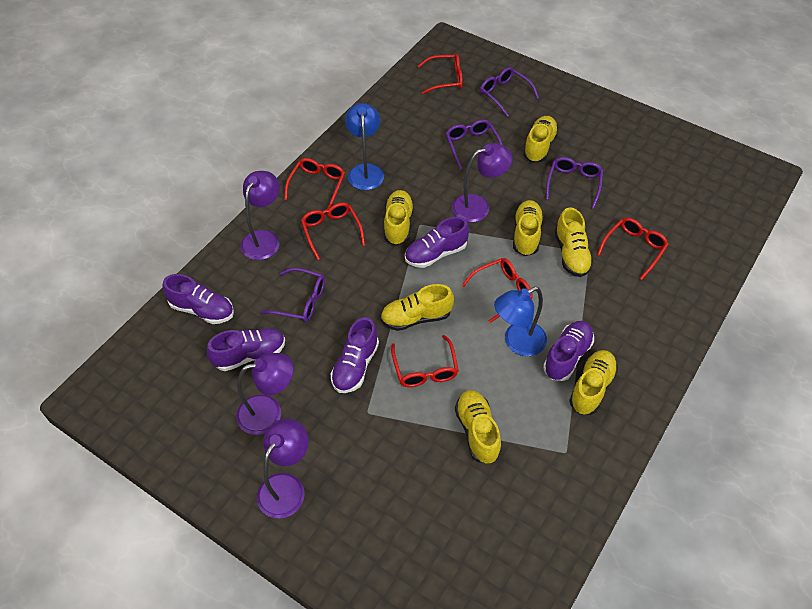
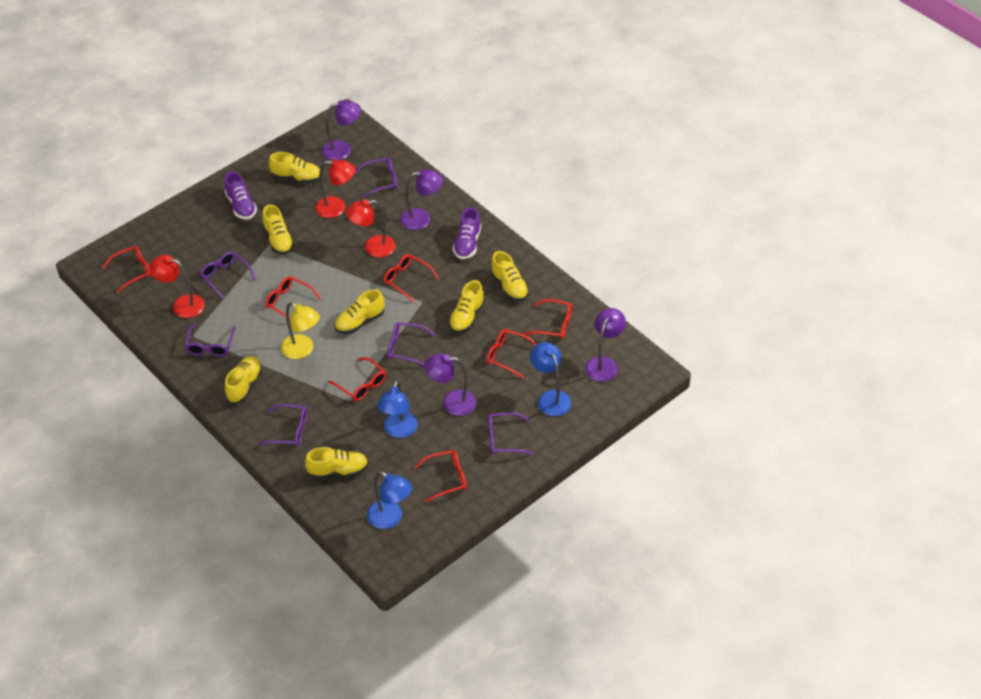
blue lamp: [345,103,384,190] [494,287,547,356] = 2 -> [367,471,412,529] [377,380,418,438] [530,342,571,416] = 3
purple glasses: [260,268,325,322] [446,119,502,169] [480,67,539,117] [546,157,603,209] = 4 -> [185,324,236,357] [200,252,257,300] [258,404,307,446] [355,157,398,198] [387,322,435,366] [488,412,533,455] = 6
purple shoe: [162,274,234,324] [207,328,285,371] [330,317,379,393] [405,217,469,268] [543,321,594,381] = 5 -> [224,171,257,220] [453,207,481,259] = 2
red glasses: [284,158,345,210] [301,203,365,260] [391,335,459,387] [418,54,463,94] [461,258,532,323] [597,217,669,280] = 6 -> [102,246,152,293] [265,276,321,320] [328,357,386,401] [383,254,439,302] [414,450,467,502] [486,329,537,378] [525,299,572,339] = 7
red lamp: none = 0 -> [149,255,205,318] [315,159,356,218] [346,199,396,257] = 3
yellow lamp: none = 0 -> [281,302,320,359] = 1

